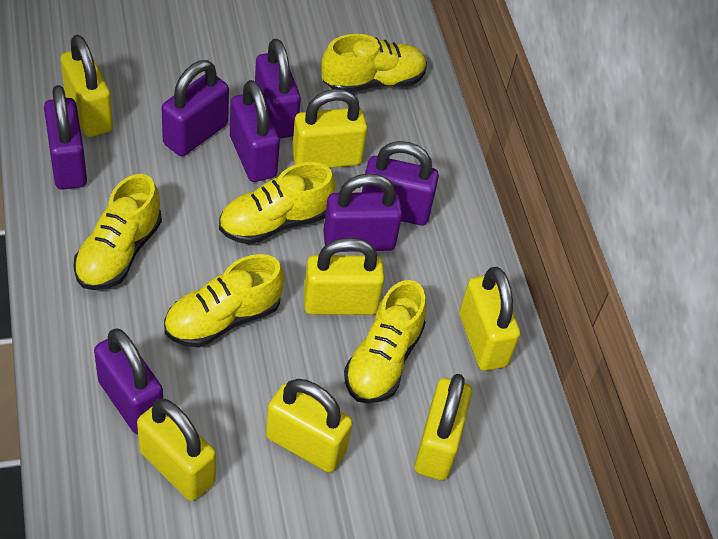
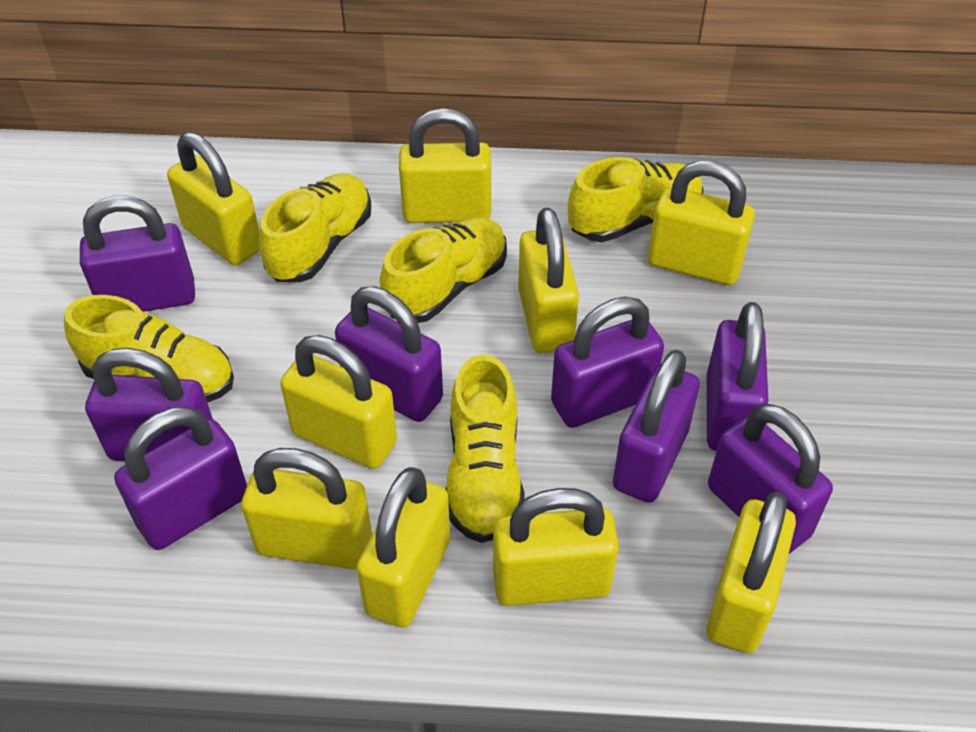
purple padlock: [44,85,87,190] [94,328,163,434] [162,60,229,156] [230,80,280,182] [255,38,301,139] [323,173,402,252] [362,141,439,225] = 7 -> [80,196,195,312] [85,348,213,461] [114,407,247,550] [335,286,443,422] [551,297,664,428] [613,350,700,503] [707,302,768,451] [708,404,833,554] = 8
yellow padlock: [60,35,113,137] [137,399,216,501] [266,379,353,473] [292,89,367,168] [304,237,385,315] [415,374,472,480] [459,267,520,371] = 7 -> [167,132,260,265] [241,448,372,569] [280,335,397,469] [356,467,450,628] [399,108,491,223] [493,488,619,606] [518,208,579,353] [648,160,755,285] [706,491,796,653] = 9

